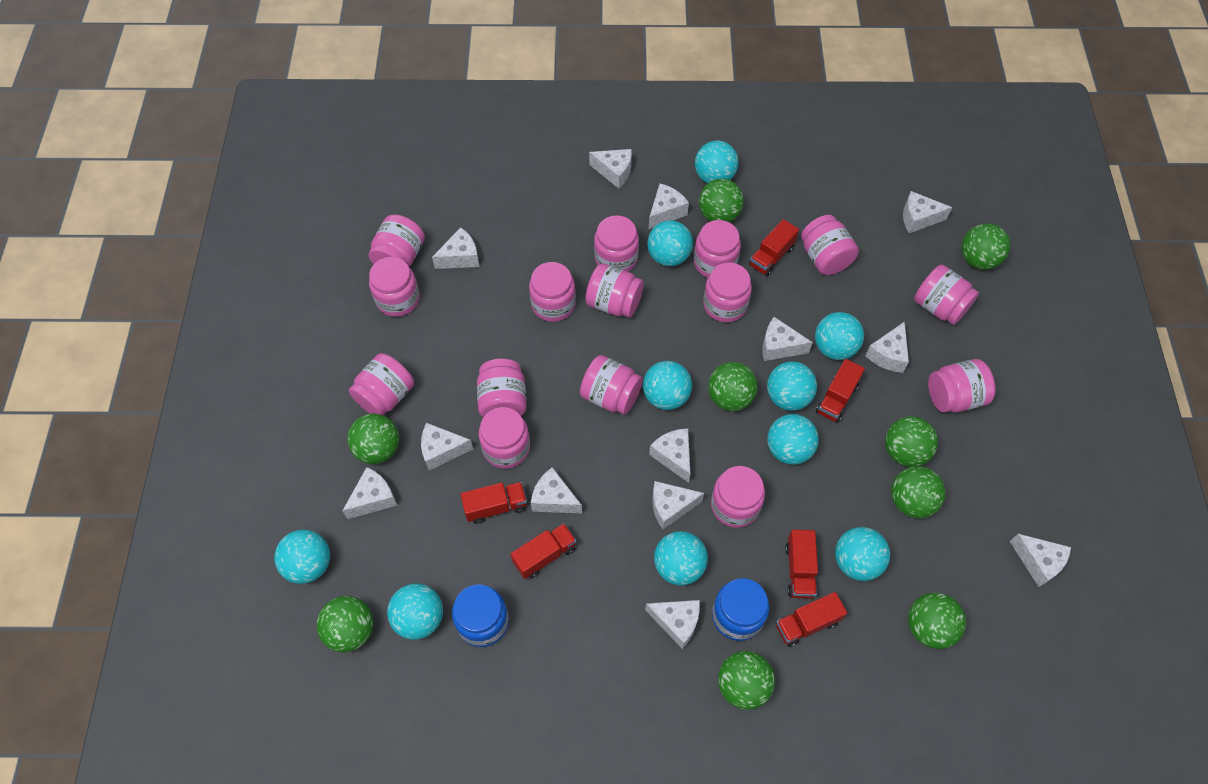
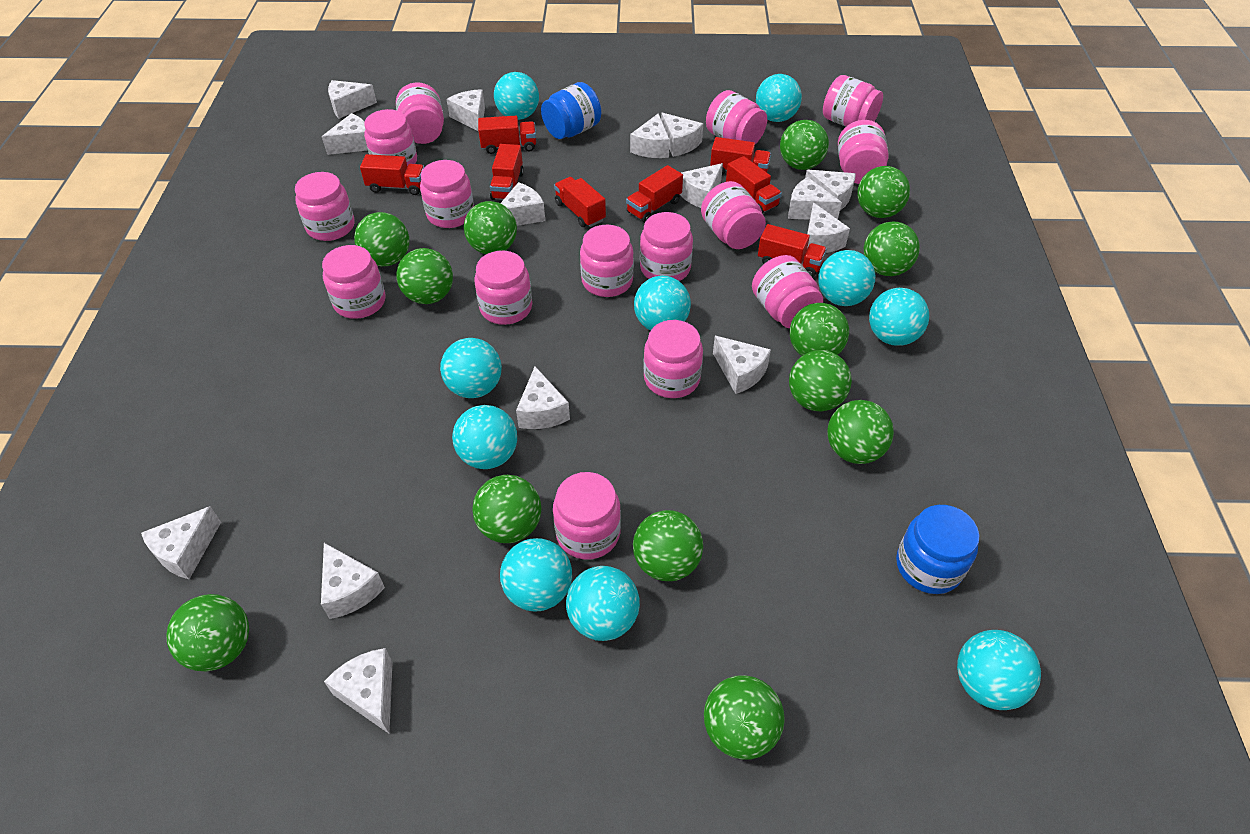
green ball: [317,596,374,652] [347,413,399,464] [699,179,744,222] [708,362,758,411] [718,651,775,710] [885,416,938,467] [891,466,945,518] [908,593,966,649] [961,224,1010,270] = 9 -> [166,594,249,671] [354,212,409,266] [396,248,453,304] [464,201,517,254] [472,475,542,543] [633,510,703,581] [704,675,785,760] [780,120,829,170] [789,350,852,411] [790,303,849,356] [827,400,894,464] [857,166,910,218] [864,222,920,276] = 13
red truck: [460,482,527,524] [511,523,577,579] [749,219,799,276] [776,592,847,647] [785,530,818,599] [816,359,865,423] = 6 -> [360,154,424,195] [478,116,536,154] [490,144,524,200] [554,177,606,227] [626,165,683,223] [710,137,771,175] [726,156,782,214] [758,224,827,277] = 8
white cheese: [342,467,397,519] [421,423,473,471] [432,227,479,269] [531,467,582,513] [589,149,632,189] [645,600,700,649] [649,184,689,229] [649,428,690,483] [652,481,704,529] [763,317,813,361] [865,321,909,373] [903,191,952,233] [1010,534,1071,587] = 13 -> [141,506,221,579] [321,543,385,619] [322,113,368,155] [324,648,393,734] [328,80,377,119] [447,89,485,131] [500,182,545,226] [516,366,570,429] [630,113,670,158] [661,113,703,157] [680,163,723,208] [713,336,771,394] [788,177,842,220] [805,170,856,210] [807,203,850,253] = 15

